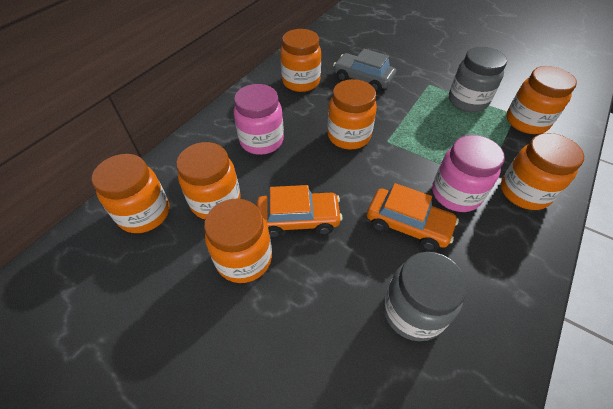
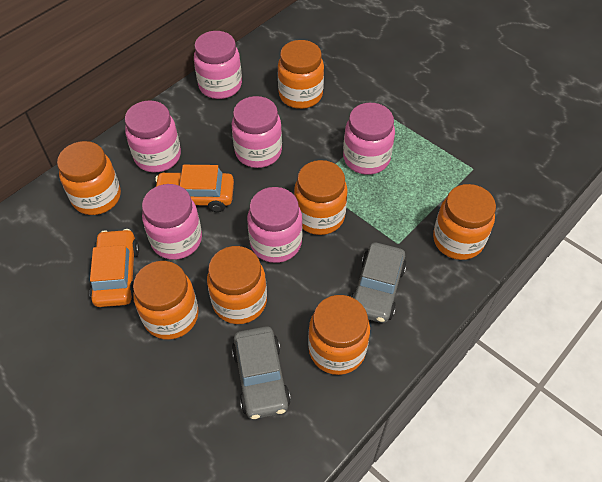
grey car: [333,49,396,92] = 1 -> [232,326,291,419] [351,243,407,323] = 2
grey jar: [383,252,467,341] [449,47,507,112] = 2 -> none = 0
pink jar: [234,84,284,155] [432,135,505,212] = 2 -> [125,100,181,172] [142,184,202,260] [194,31,242,99] [232,96,282,168] [247,187,303,263] [343,103,395,175] = 6

